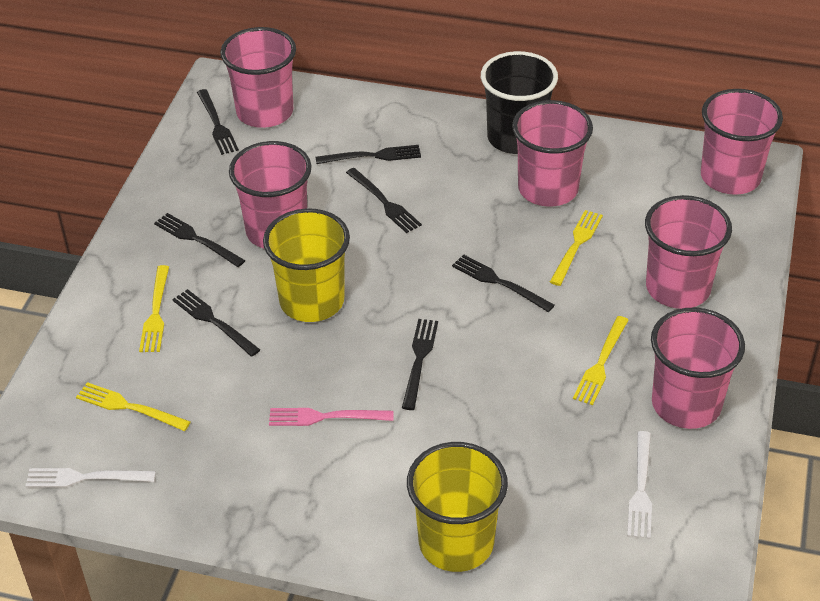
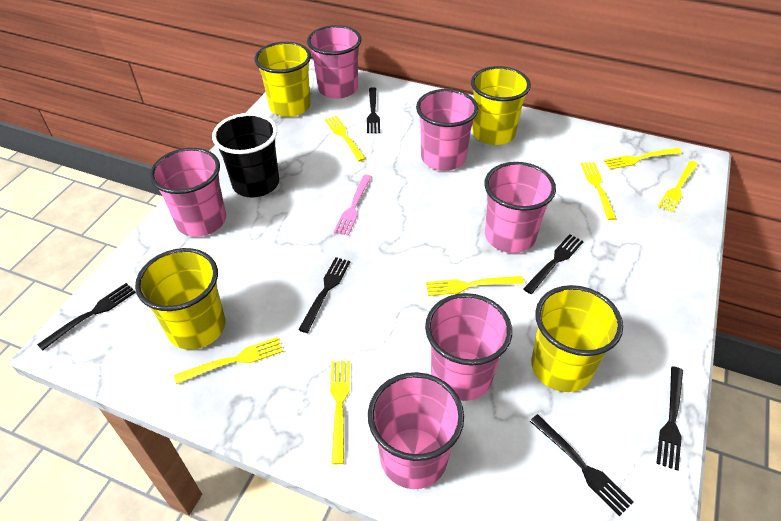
black fork: [154,213,245,267] [172,289,260,357] [197,89,239,155] [316,145,421,164] [346,168,422,233] [402,319,438,410] [452,254,555,312] = 7 -> [37,283,136,351] [298,257,350,333] [367,87,380,133] [523,234,584,294] [530,414,633,516] [656,366,683,471] = 6
white fork: [26,468,156,487] [627,431,652,539] = 2 -> none = 0
yellow cup: [263,208,350,322] [407,442,508,572] = 2 -> [135,248,225,350] [254,42,311,117] [471,66,531,145] [531,285,623,392] = 4
yellow fork: [76,382,191,431] [139,265,169,352] [550,210,603,286] [573,316,629,405] = 4 -> [174,337,283,384] [325,116,366,162] [330,361,350,464] [426,276,524,296] [581,162,616,220] [604,148,682,169] [657,161,698,212] = 7

